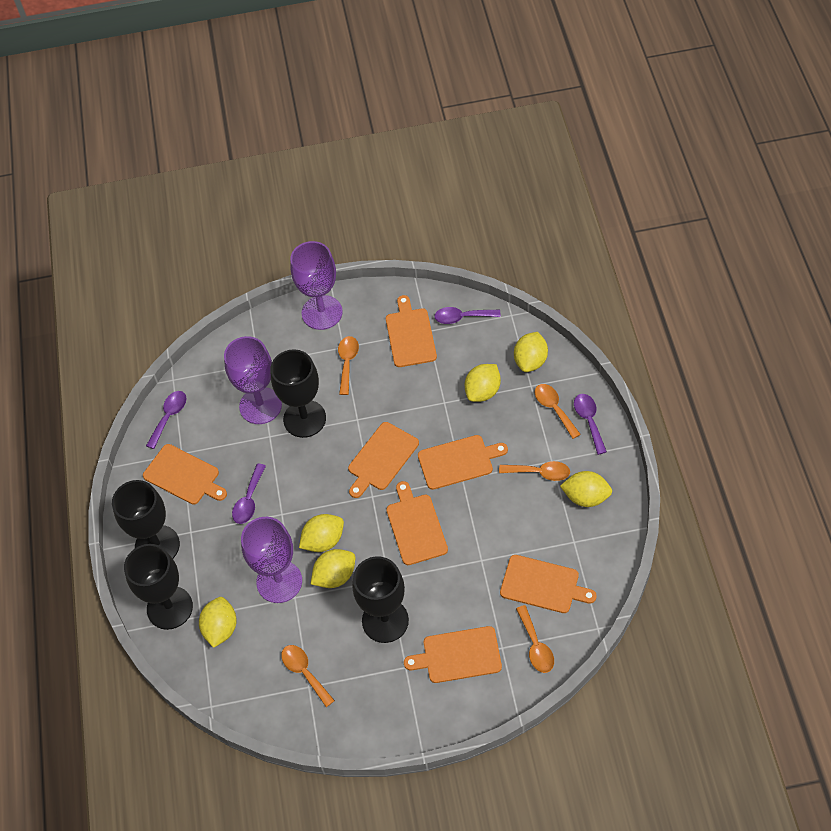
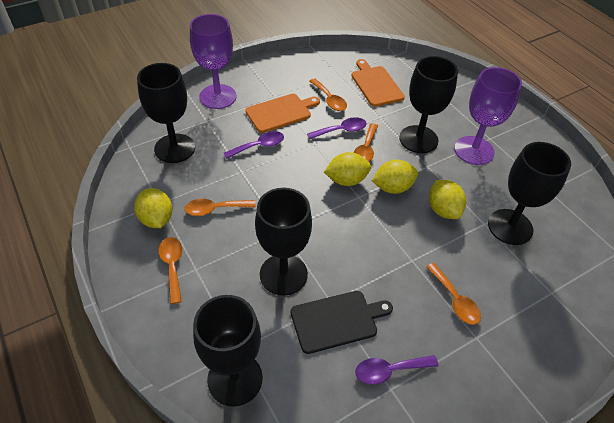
black cutting board: none = 0 -> [290,291,393,354] = 1
black goblet: [112,480,180,558] [124,544,193,630] [270,349,326,438] [352,556,409,643] = 4 -> [137,63,195,163] [193,295,263,407] [255,188,312,296] [399,56,458,153] [488,142,571,245] = 5
orange cutting board: [143,444,227,504] [348,422,419,498] [386,295,437,367] [386,481,448,565] [404,626,502,683] [418,435,508,490] [500,555,597,613] = 7 -> [245,94,320,133] [351,59,405,107] = 2
purple goblet: [224,336,282,424] [241,517,302,603] [290,241,343,330] = 3 -> [190,14,236,109] [454,67,522,165] = 2
purple spoon: [146,391,187,449] [232,463,266,524] [434,307,501,324] [574,394,607,455] = 4 -> [224,131,284,159] [307,117,367,139] [355,355,439,385] = 3
yellow lemon: [199,597,237,648] [299,514,344,552] [311,549,355,588] [464,364,501,402] [514,332,548,372] [560,471,612,507] = 6 -> [134,188,172,228] [324,152,371,186] [372,159,418,194] [429,180,466,219] = 4

